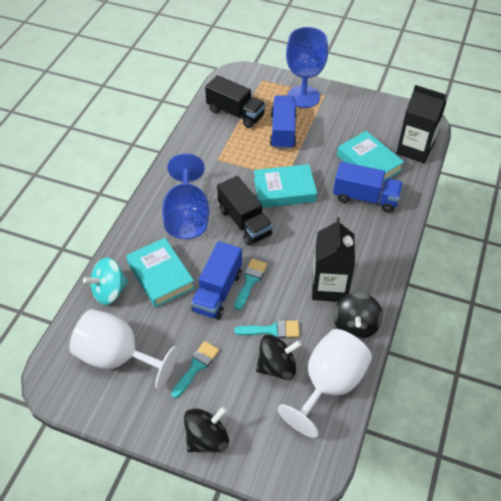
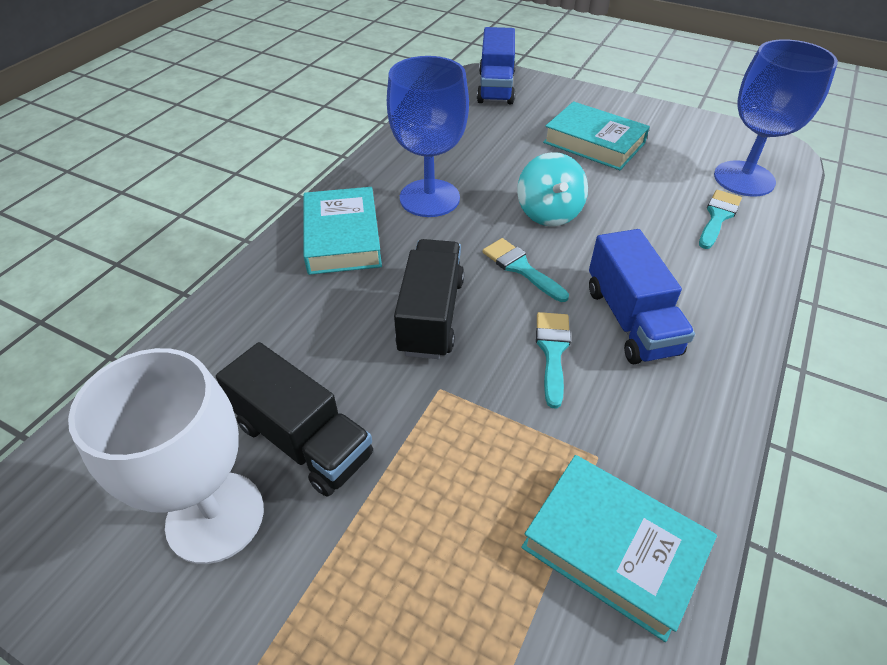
black carton: [312,217,355,302] [396,85,446,163] = 2 -> none = 0
black spinning top: [184,406,229,452] [256,334,302,380] [333,292,383,339] = 3 -> none = 0
blue truck: [191,241,242,320] [270,95,297,149] [333,162,403,213] = 3 -> [477,27,515,105] [589,229,695,364] = 2
white goblet: [69,309,178,389] [277,329,372,438] = 2 -> [68,348,264,564] = 1

